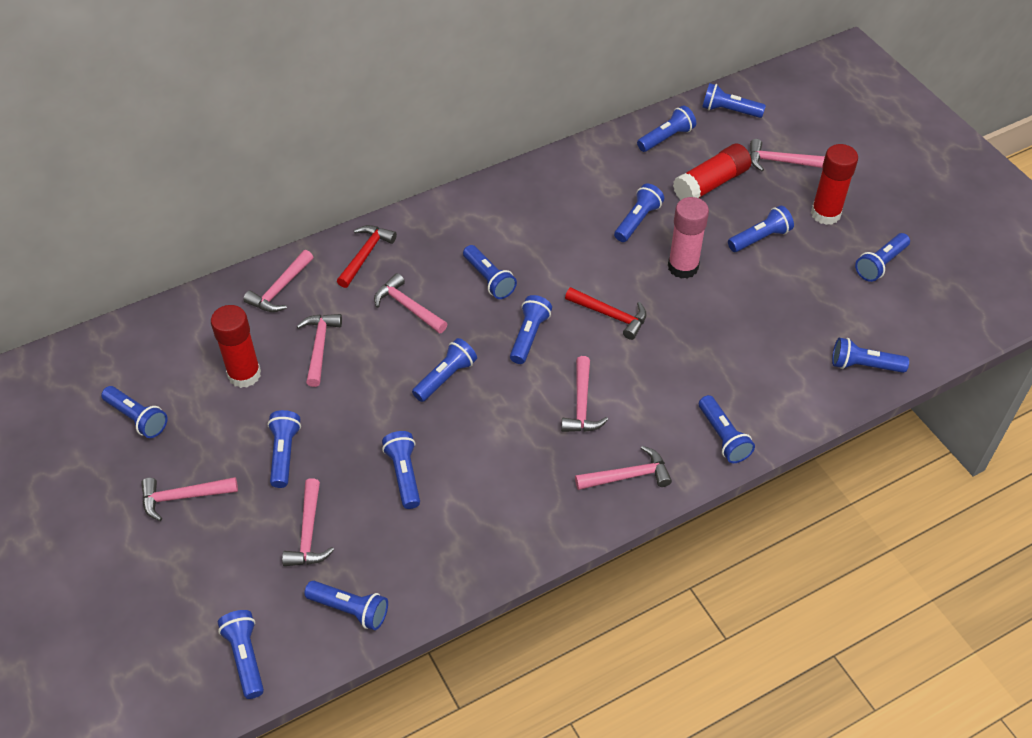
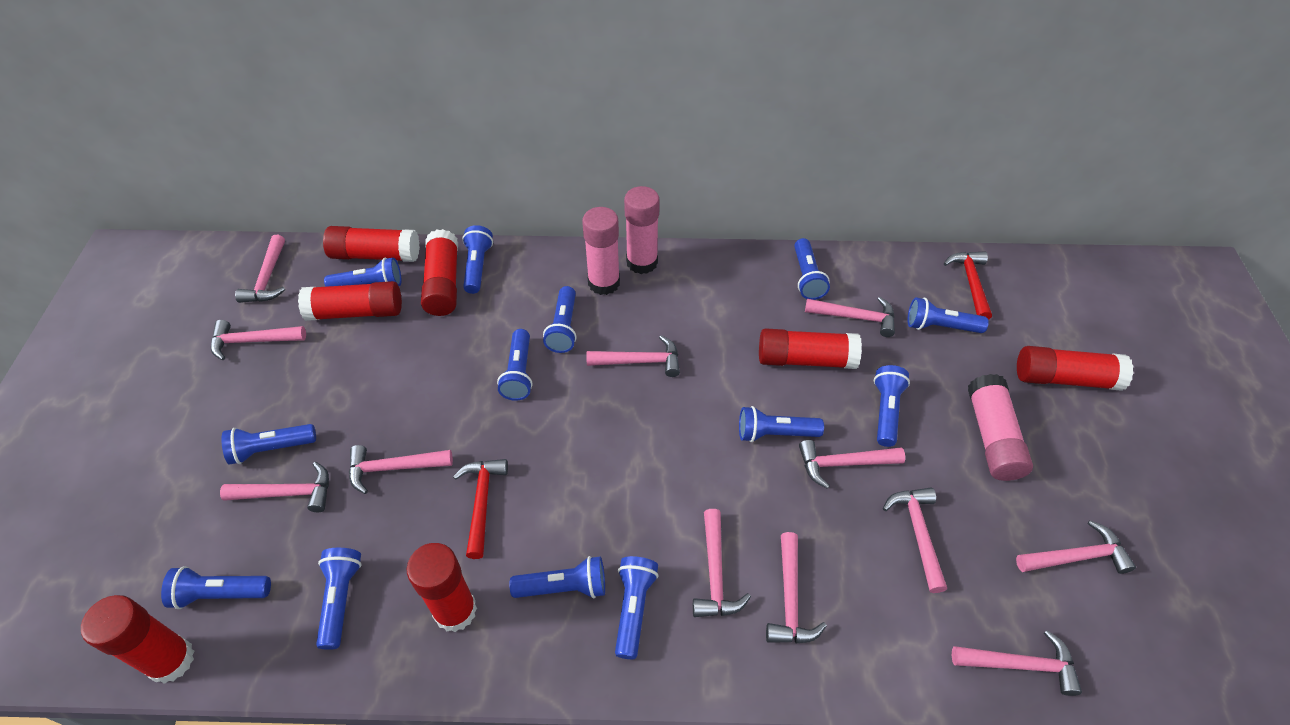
blue flashlight: [101,386,167,438] [218,610,264,699] [267,410,301,488] [304,581,388,630] [382,431,420,509] [412,338,477,402] [463,245,517,299] [510,295,552,364] [614,183,664,242] [637,105,696,152] [699,395,755,463] [702,83,766,118] [728,205,794,252] [832,338,909,373] [855,233,910,282] = 15 -> [161,566,271,609] [221,424,316,465] [316,548,362,650] [324,257,401,287] [462,225,493,294] [497,329,533,401] [509,556,605,598] [543,286,577,353] [615,556,658,659] [739,406,824,442] [794,238,830,300] [874,365,910,447] [907,297,989,333] = 13
pink glue stick: [668,197,709,279] = 1 -> [582,207,620,295] [624,186,660,274] [968,374,1033,481] = 3
pink hammer: [141,477,238,521] [243,250,313,312] [282,478,334,566] [296,314,342,387] [374,273,447,333] [561,356,608,432] [575,446,672,490] [750,139,825,171] = 8 -> [211,320,306,360] [220,462,329,512] [235,235,285,303] [349,445,453,494] [586,335,680,377] [693,509,751,617] [766,532,827,644] [799,440,905,489] [805,297,895,337] [883,487,947,593] [952,630,1082,696] [1016,520,1136,574] = 12
red glue stick: [211,305,261,388] [673,143,751,200] [811,144,858,225] = 3 -> [81,595,194,684] [298,281,402,321] [323,226,420,262] [407,543,477,632] [421,229,458,316] [759,328,862,369] [1017,346,1133,391] = 7

